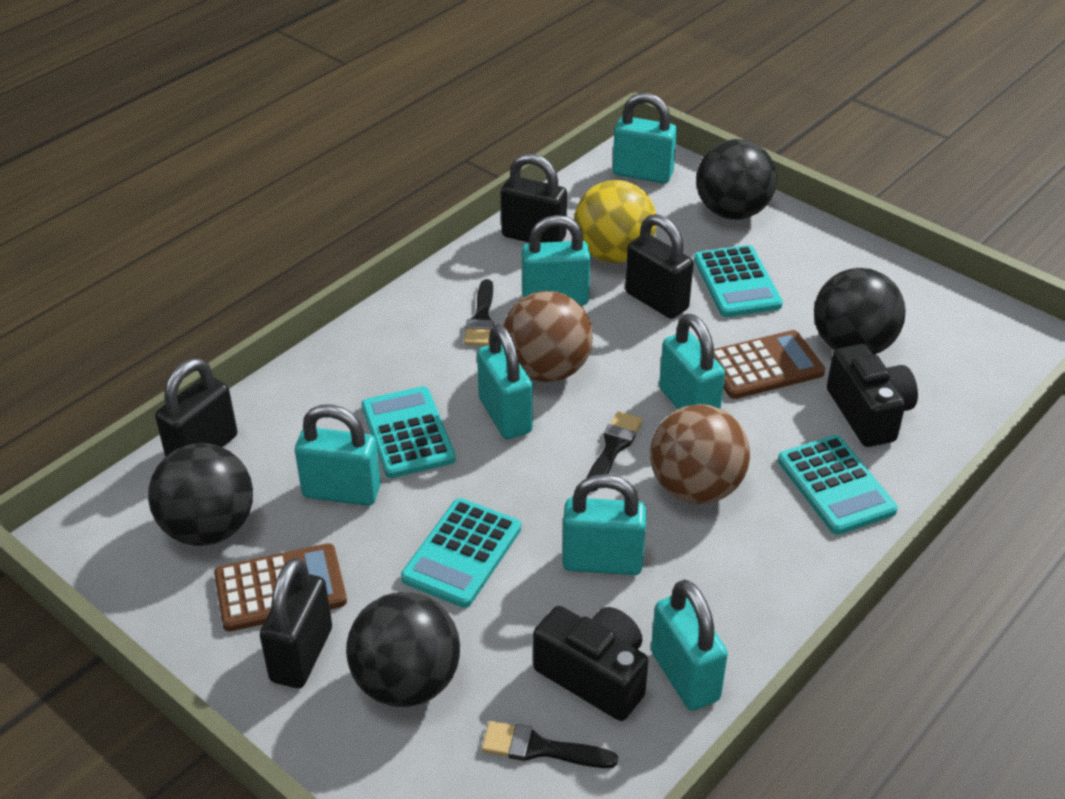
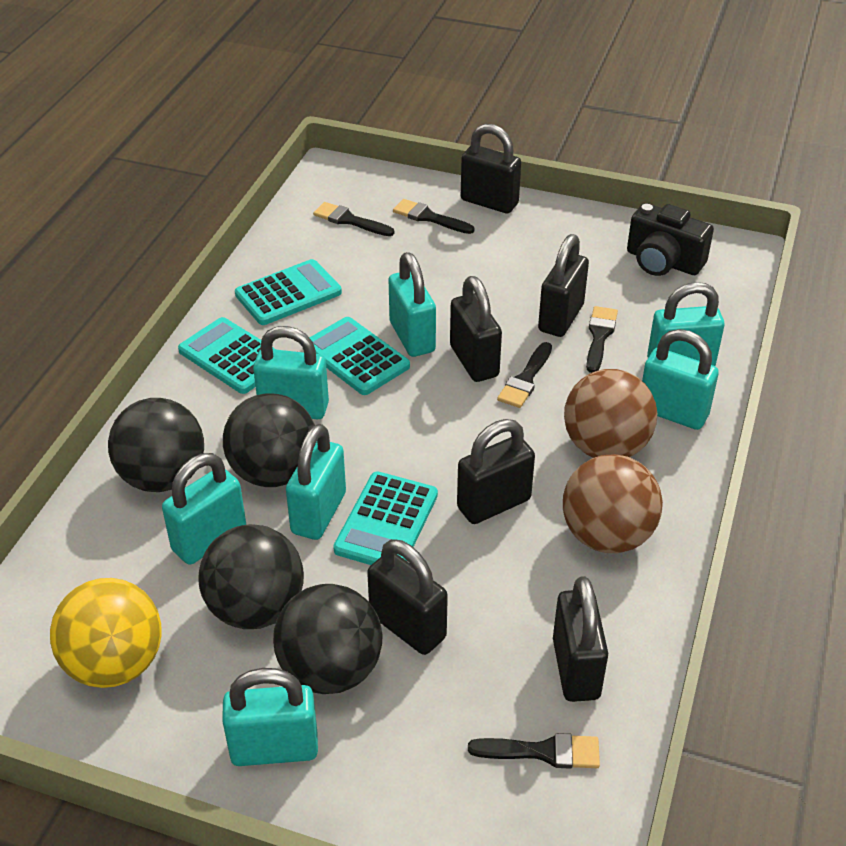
black brush: [464,279,494,346] [482,721,618,768] [587,411,643,492] = 3 -> [313,202,394,236] [393,199,475,234] [468,733,600,769] [497,342,552,408] [586,306,618,373] = 5
black camera: [533,606,648,721] [827,344,918,447] = 2 -> [627,203,714,276] = 1
black padlock: [155,358,237,457] [260,558,332,688] [501,154,567,243] [625,214,694,319] = 4 -> [367,539,448,655] [450,276,502,382] [457,419,535,524] [461,124,521,213] [538,234,589,337] [553,576,608,702] = 6
brown calculator: [214,543,347,632] [714,330,825,399] = 2 -> none = 0

